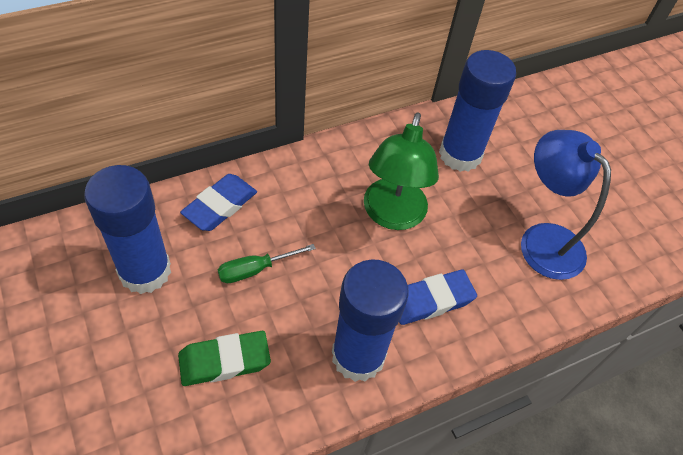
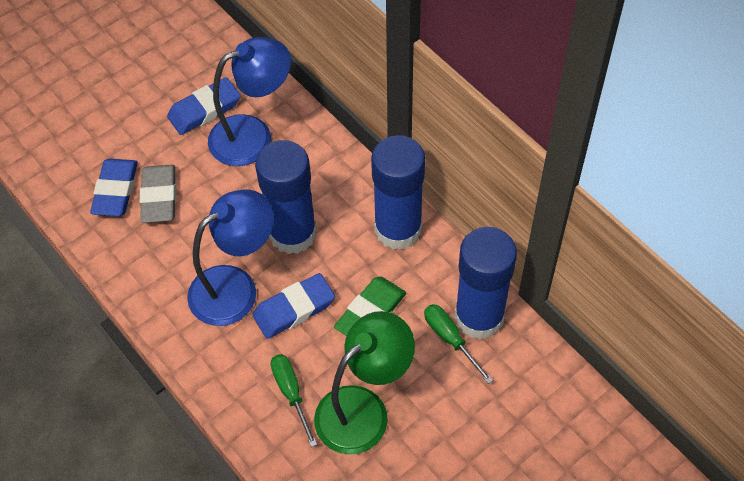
blue eraser: [180,174,257,231] [399,270,477,325] = 2 -> [90,159,138,216] [167,77,240,135] [252,273,335,339] = 3
blue lamp: [521,130,611,280] = 1 -> [187,190,274,326] [208,37,291,166] = 2
green screwdriver: [218,244,316,283] = 1 -> [271,354,317,447] [424,304,493,384] = 2
grey eraser: none = 0 -> [140,165,176,223] = 1

